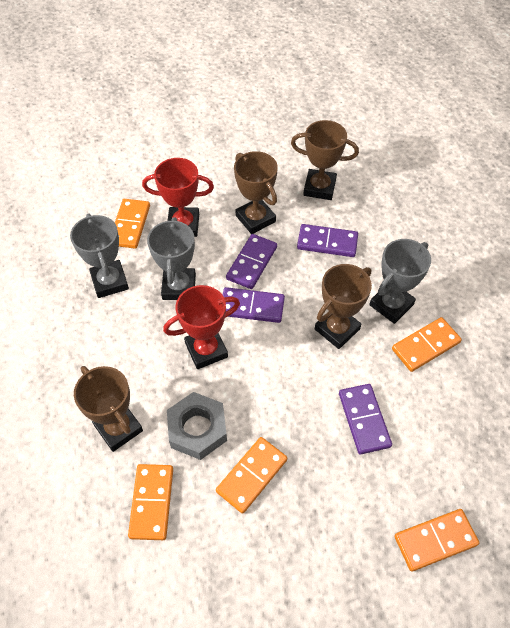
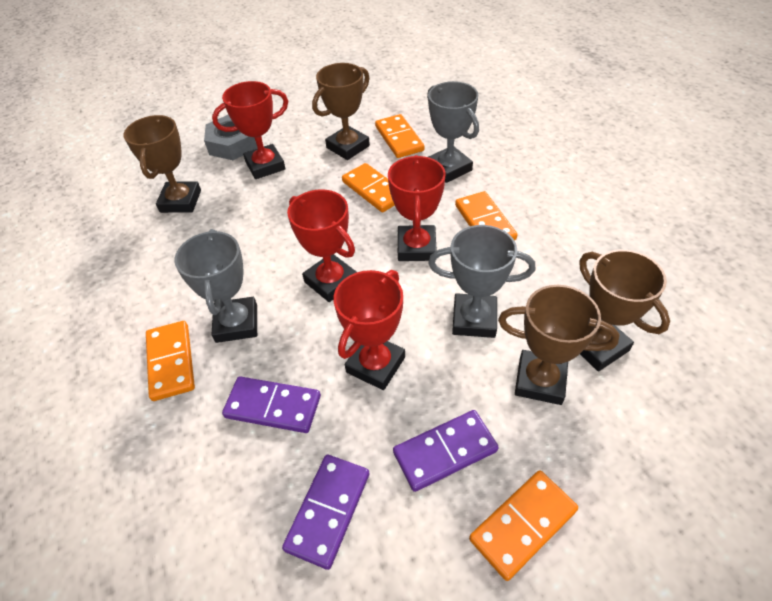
purple domino: [223,287,285,323] [226,234,277,289] [297,224,358,257] [339,384,392,455] = 4 -> [222,376,321,433] [282,454,369,570] [393,410,499,492] = 3
red trophy: [142,158,214,237] [163,285,240,369] = 2 -> [212,81,288,179] [287,189,357,302] [333,270,405,390] [388,155,446,261] = 4

